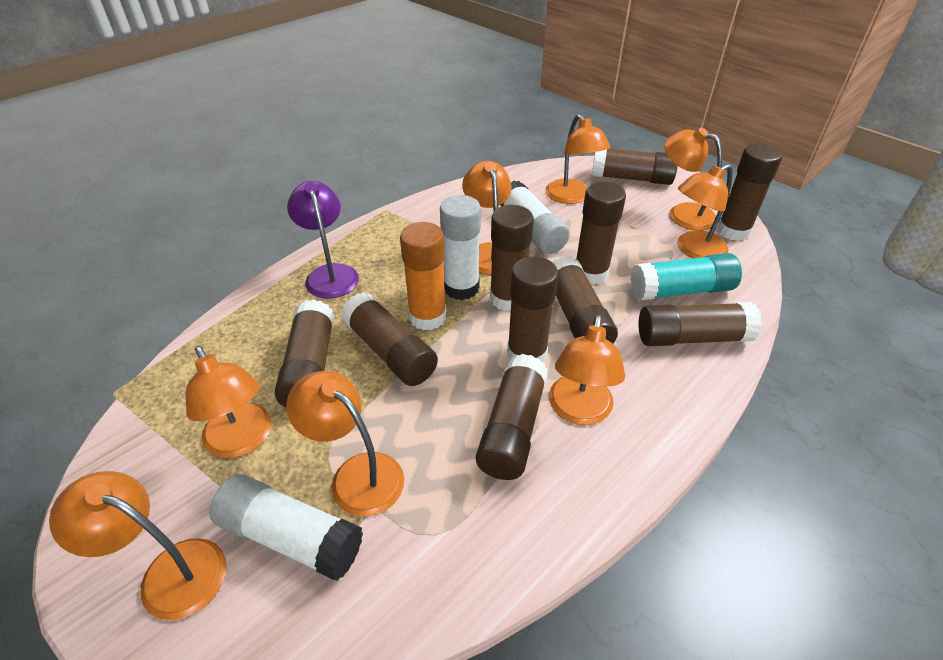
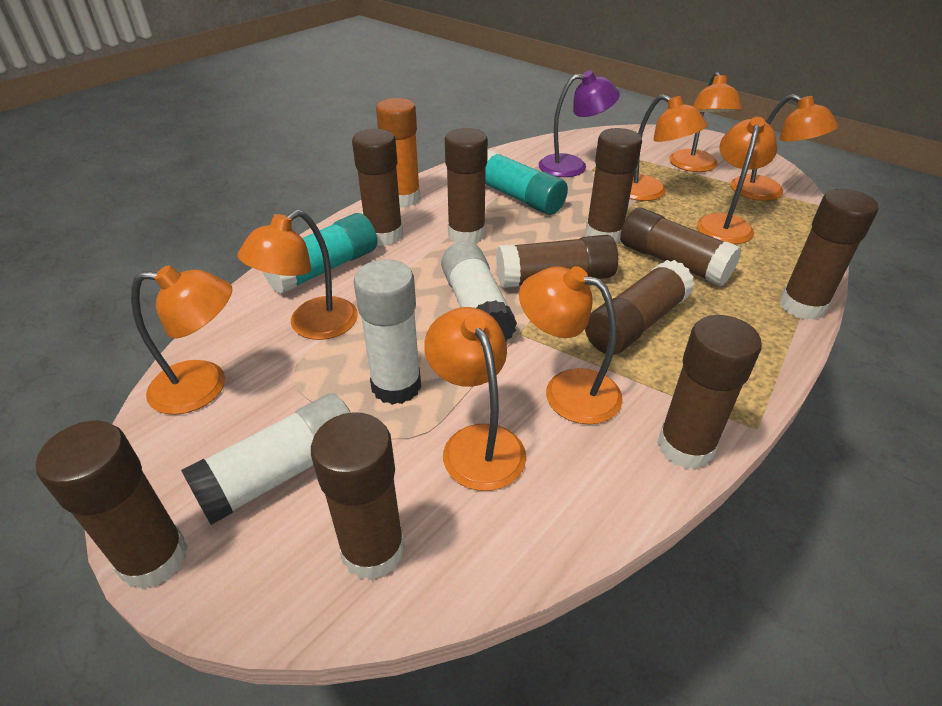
turquoise glue stick: [631,253,742,300] = 1 -> [263,213,377,294] [485,150,568,215] = 2

